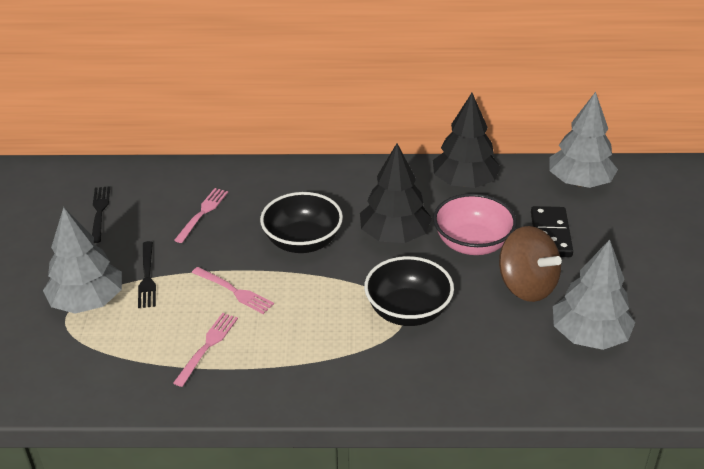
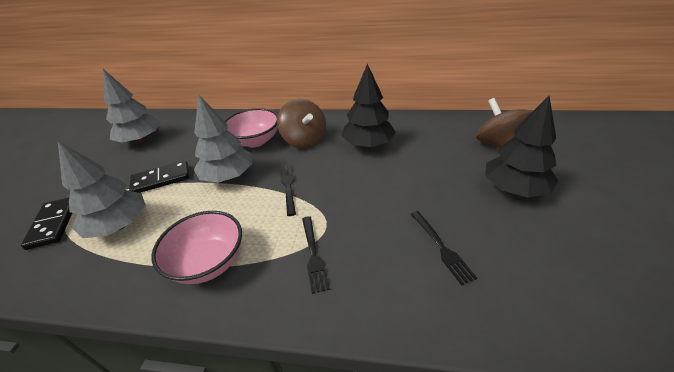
black bowl: [260,192,343,253] [364,256,454,326] = 2 -> none = 0
black domino: [531,206,573,257] = 1 -> [21,198,72,250] [129,160,189,193] = 2
black fork: [92,186,110,243] [138,241,156,308] = 2 -> [280,165,296,216] [302,216,330,294] [411,211,477,285] = 3
brown spinning top: [499,226,562,302] = 1 -> [277,99,326,149] [476,98,532,149] = 2
pink bowl: [433,193,517,255] = 1 -> [151,211,242,284] [225,108,278,147] = 2
pink fork: [173,313,238,387] [174,188,228,243] [192,267,274,314] = 3 -> none = 0

